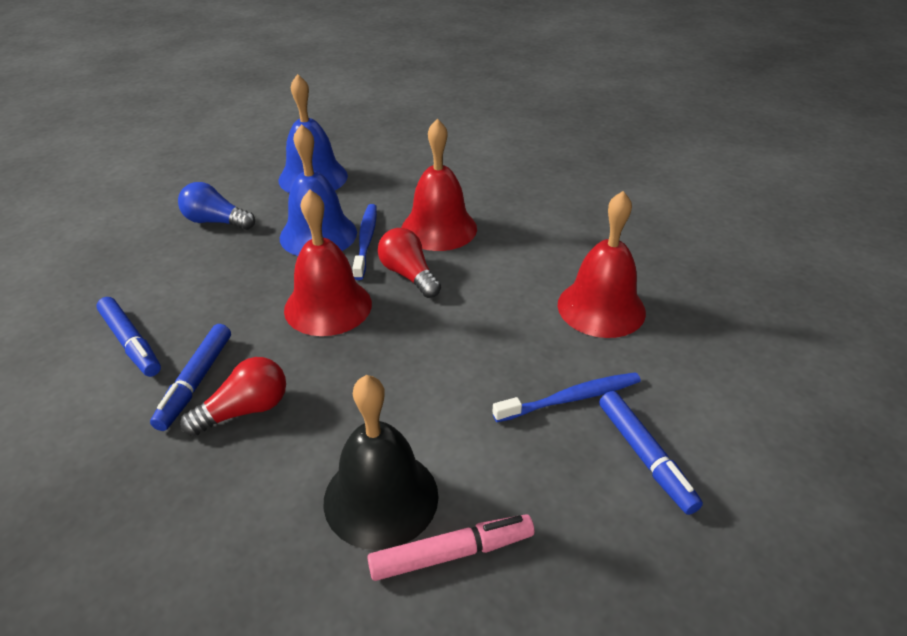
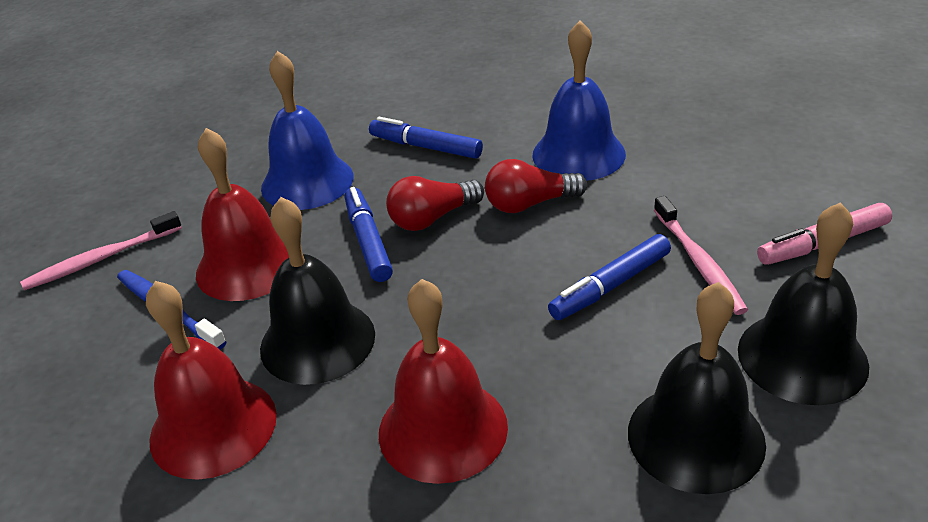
black bell: [324,375,439,550] = 1 -> [260,197,375,385] [628,282,766,494] [738,202,869,405] = 3
blue light bulb: [178,182,255,230] = 1 -> none = 0
blue toothbrush: [352,204,377,280] [493,372,641,422] = 2 -> [117,270,226,350] = 1
pink toothbrush: none = 0 -> [20,211,182,290] [654,196,748,315] = 2

